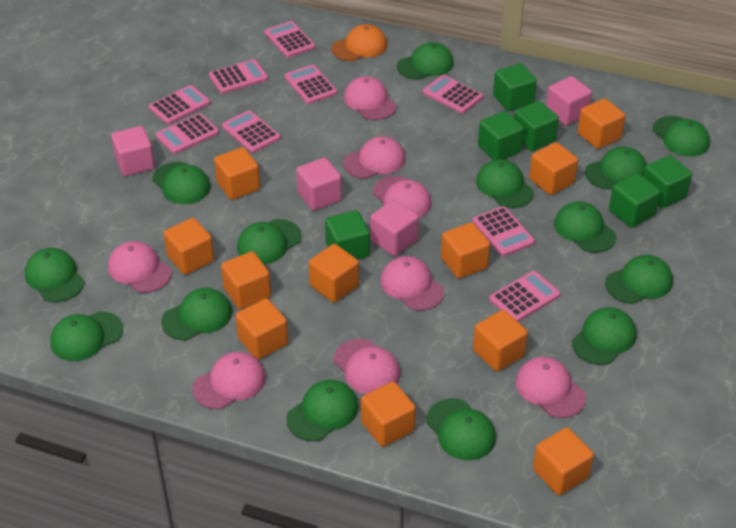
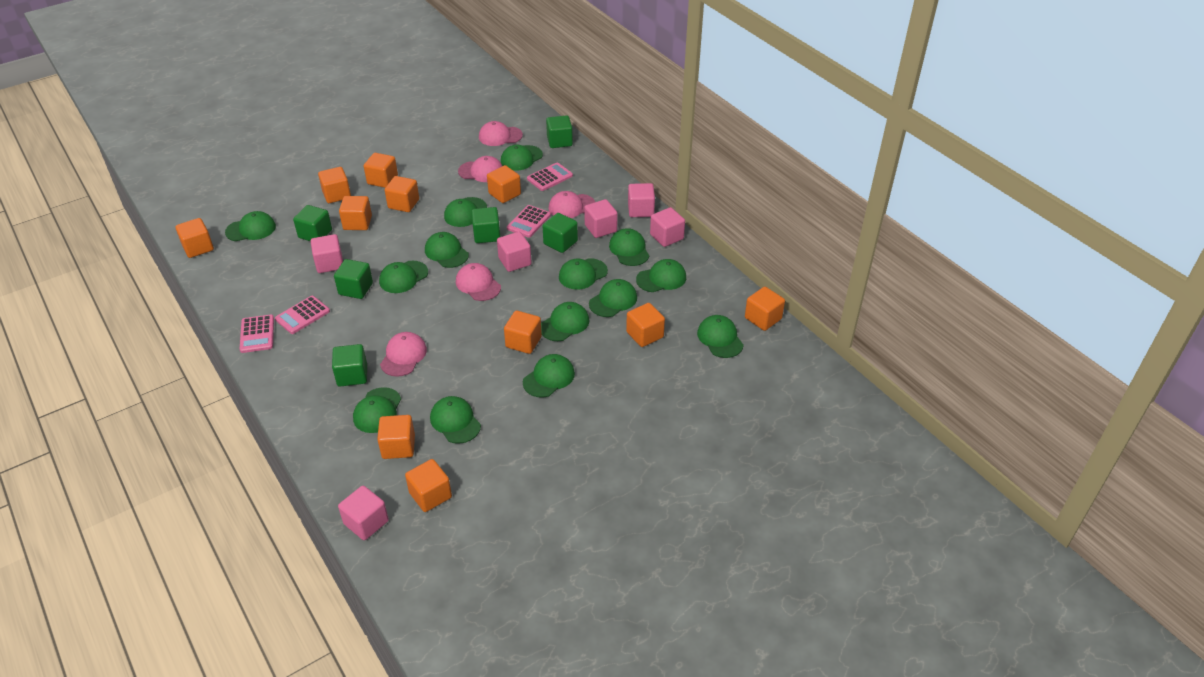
orange cap: [331,24,387,61] = 1 -> none = 0
pink calculator: [149,85,210,125] [156,113,219,154] [209,59,268,94] [222,110,280,153] [264,21,315,58] [284,64,337,104] [423,75,483,114] [473,206,535,256] [489,271,560,322] = 9 -> [240,315,274,353] [275,296,330,334] [507,205,551,238] [527,162,573,191] = 4
pink cap: [108,241,172,293] [192,352,266,409] [334,339,400,394] [343,136,405,179] [344,76,396,120] [373,176,431,218] [380,256,444,310] [515,357,586,418] = 8 -> [380,332,427,377] [456,263,501,301] [458,156,502,182] [479,121,523,146] [548,191,595,218] = 5
pink cube: [111,126,155,176] [296,158,342,211] [370,200,419,256] [546,76,592,126] = 4 -> [310,234,343,273] [338,486,389,540] [497,232,532,272] [584,199,618,238] [628,183,655,217] [650,207,685,247] = 6

